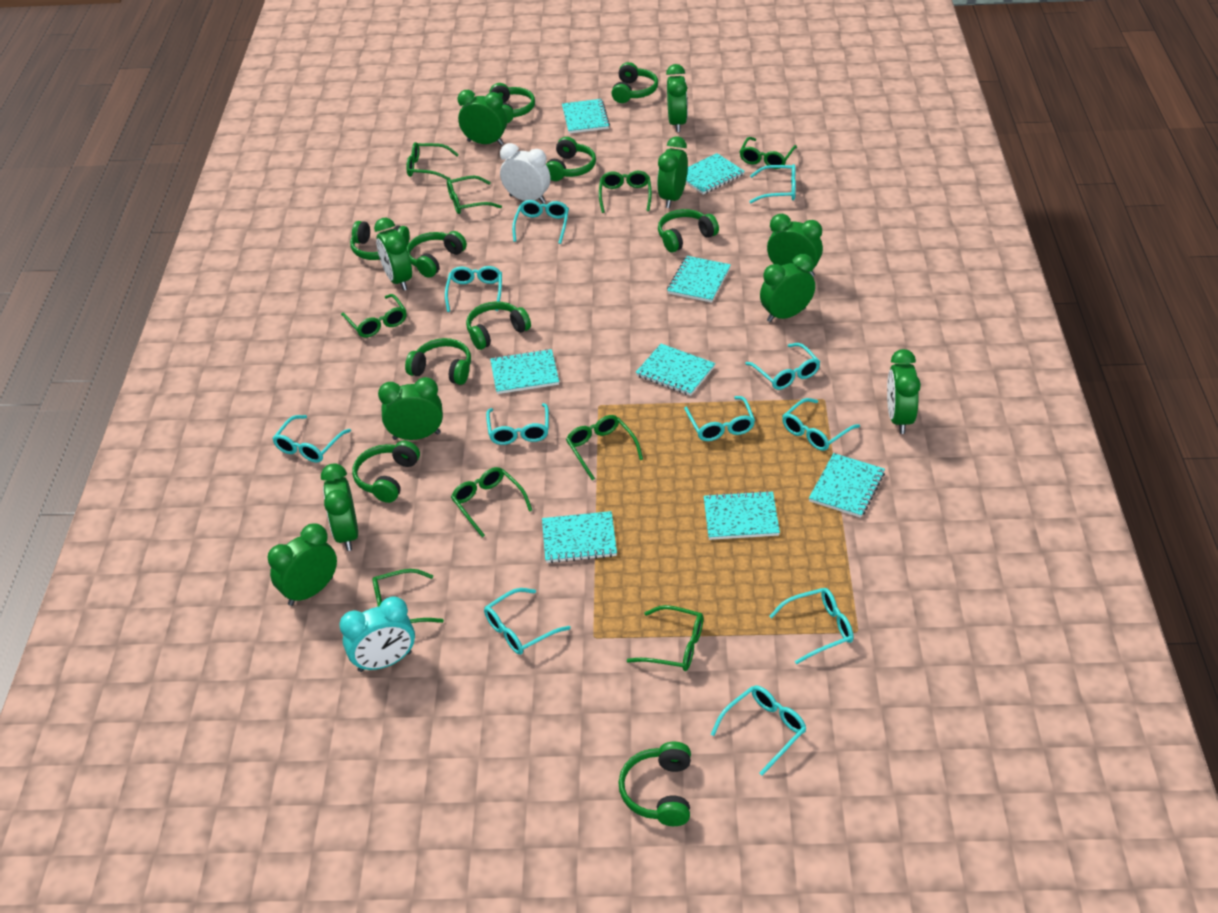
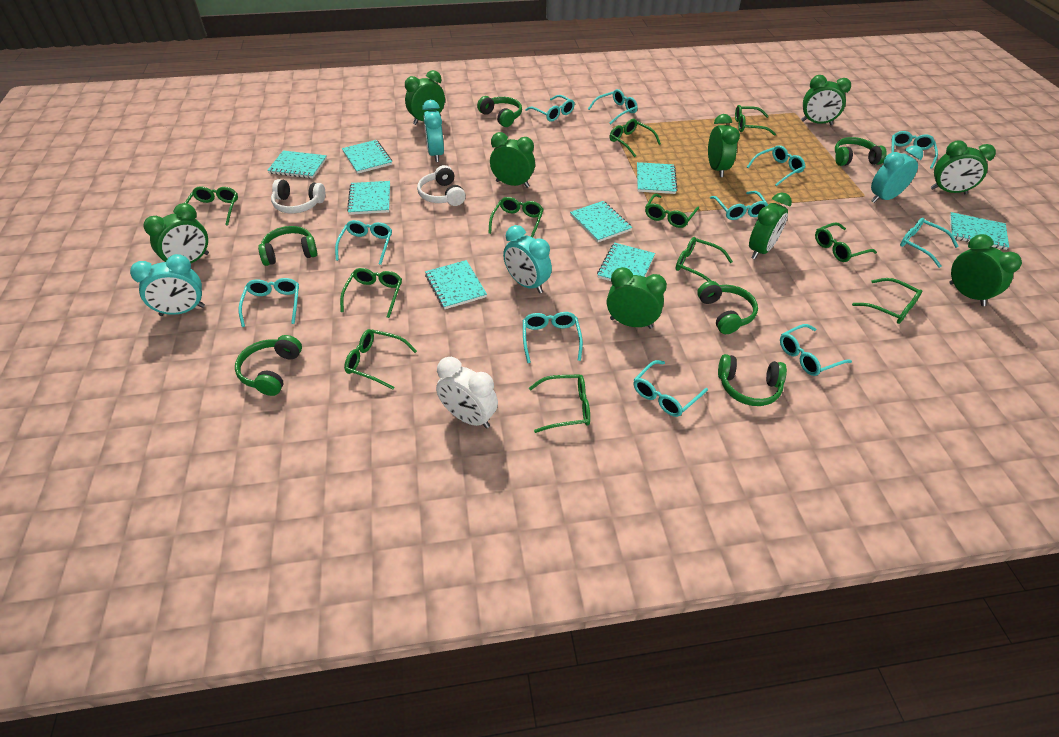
green clock: [267,523,337,606] [321,463,358,551] [374,218,412,291] [378,377,443,440] [458,90,507,145] [657,136,688,208] [666,64,687,132] [760,254,815,322] [767,214,823,276] [887,349,921,434] = 10 -> [143,203,209,263] [405,70,445,125] [490,132,535,188] [607,267,667,329] [708,114,740,177] [749,193,792,259] [801,75,851,125] [931,140,996,194] [949,234,1022,306] = 9
green glasses: [341,294,407,338] [373,569,444,623] [406,142,459,180] [447,176,502,214] [451,467,532,538] [566,415,643,480] [599,171,652,213] [627,605,703,671] [739,137,797,169] = 9 -> [185,186,238,226] [340,268,402,318] [344,329,417,390] [488,197,544,238] [529,374,590,433] [610,119,661,157] [645,194,699,228] [676,237,733,281] [735,105,776,136] [815,222,877,262] [852,278,922,324] = 11
green headphones: [350,221,410,260] [352,441,420,503] [405,338,471,385] [407,231,467,278] [466,301,531,350] [490,83,535,123] [546,137,596,181] [611,62,658,103] [618,741,691,826] [658,209,719,253] = 10 -> [235,335,302,396] [258,226,317,266] [477,96,522,127] [697,281,758,334] [718,354,787,406] [835,137,887,166] = 6
turquoise clock: [339,596,415,672] = 1 -> [130,254,205,316] [422,100,444,162] [503,225,552,293] [871,145,923,203] = 4
white headphones: none = 0 -> [271,179,325,213] [417,165,466,206] = 2

